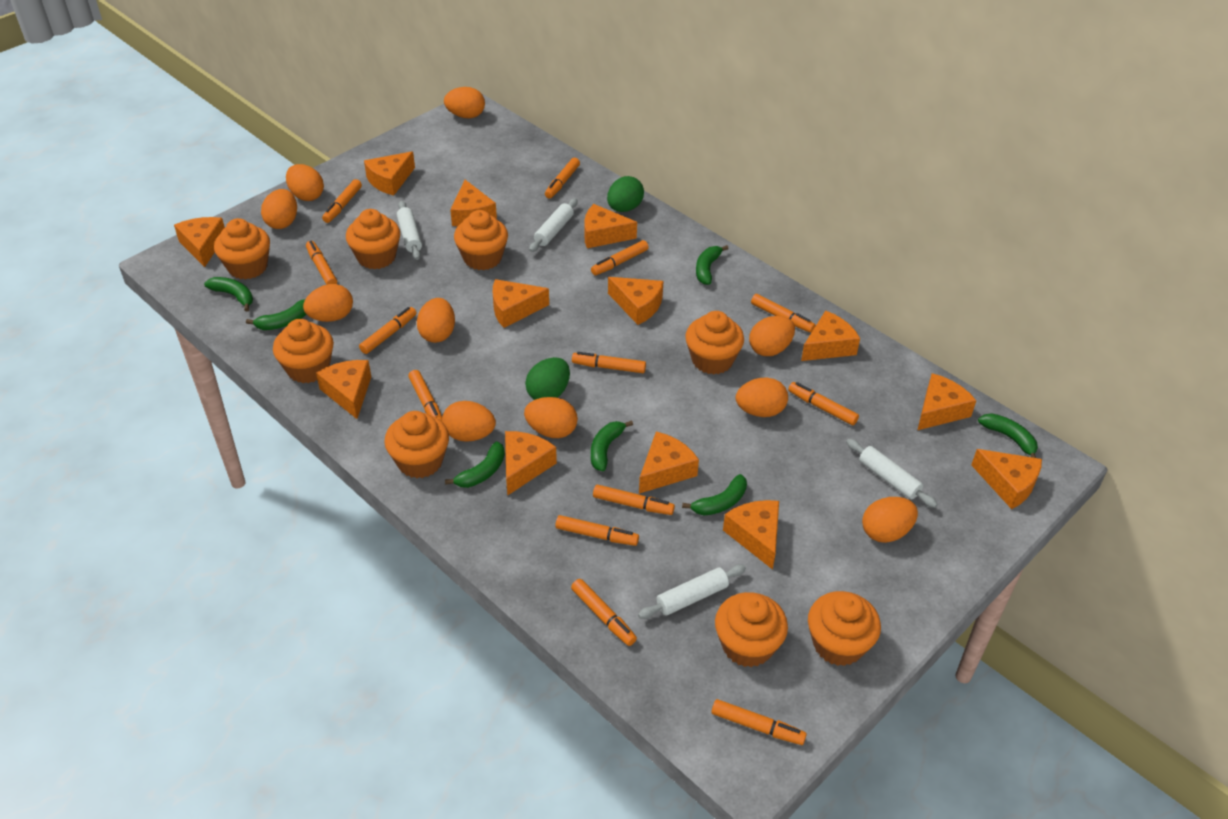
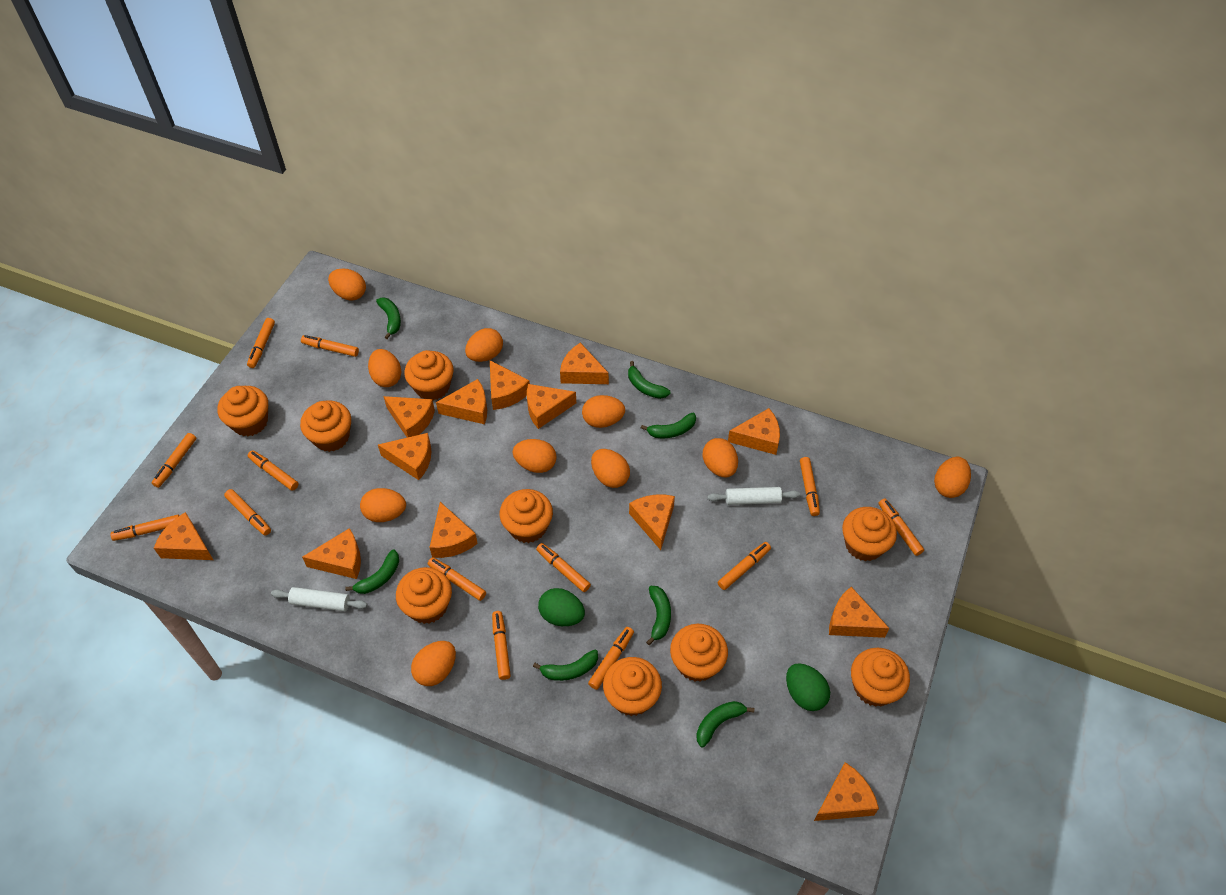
orange cupcake: [214,218,270,279] [273,319,334,383] [346,209,400,269] [384,411,449,478] [454,210,508,270] [685,311,744,375] [715,592,788,667] [808,591,881,666] = 8 -> [217,386,268,436] [300,400,351,452] [396,567,452,624] [404,350,454,400] [500,489,553,543] [603,657,662,716] [670,624,728,682] [842,507,897,561] [851,648,910,707] = 9
white rolling pin: [397,201,422,260] [529,198,578,252] [638,564,746,619] [846,439,938,508] = 4 -> [271,587,367,611] [707,487,800,505] = 2

